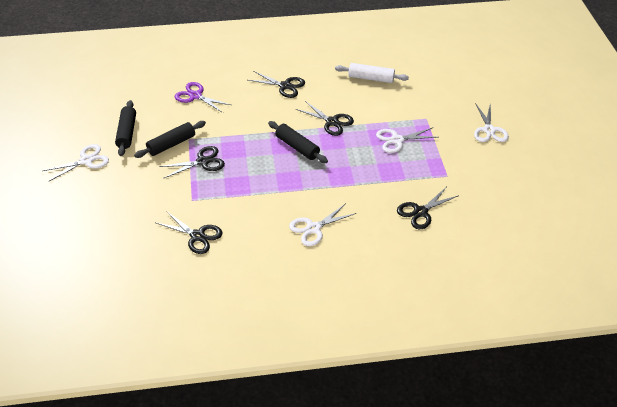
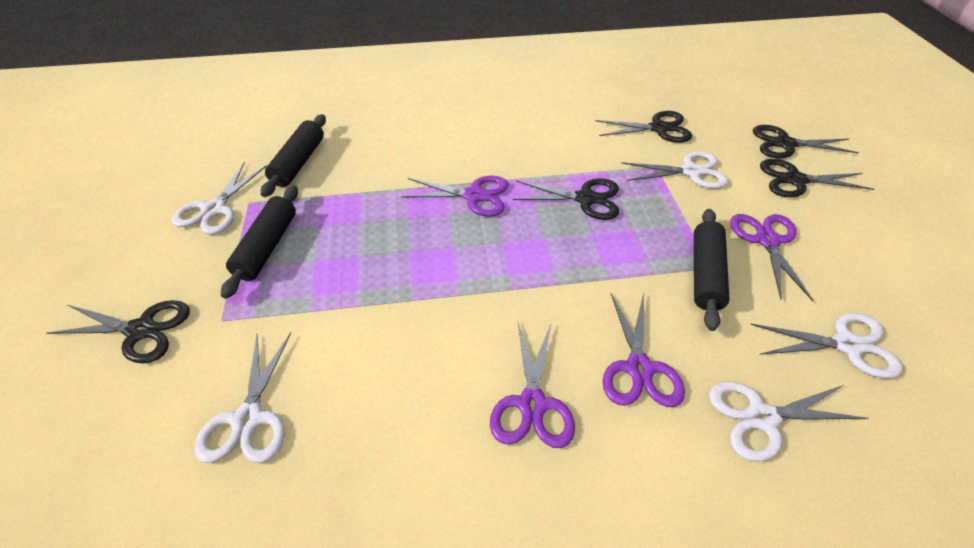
purple scissors: [175,82,231,113] = 1 -> [401,176,509,217] [490,322,575,448] [602,293,685,407] [730,214,814,301] = 4
white rolling pin: [335,63,409,83] = 1 -> none = 0
white scissors: [43,144,109,182] [289,204,356,246] [376,127,437,153] [474,102,509,142] = 4 -> [172,162,267,235] [194,332,291,463] [621,151,728,189] [709,381,869,462] [750,313,903,379] = 5

